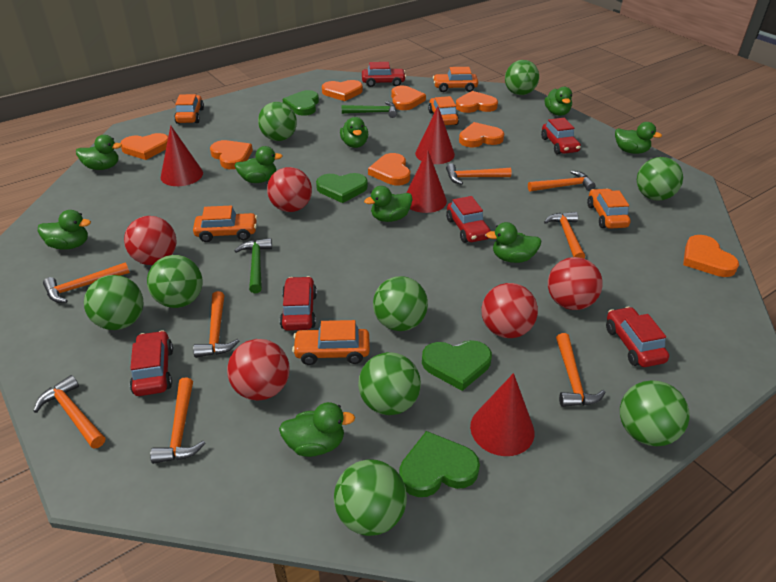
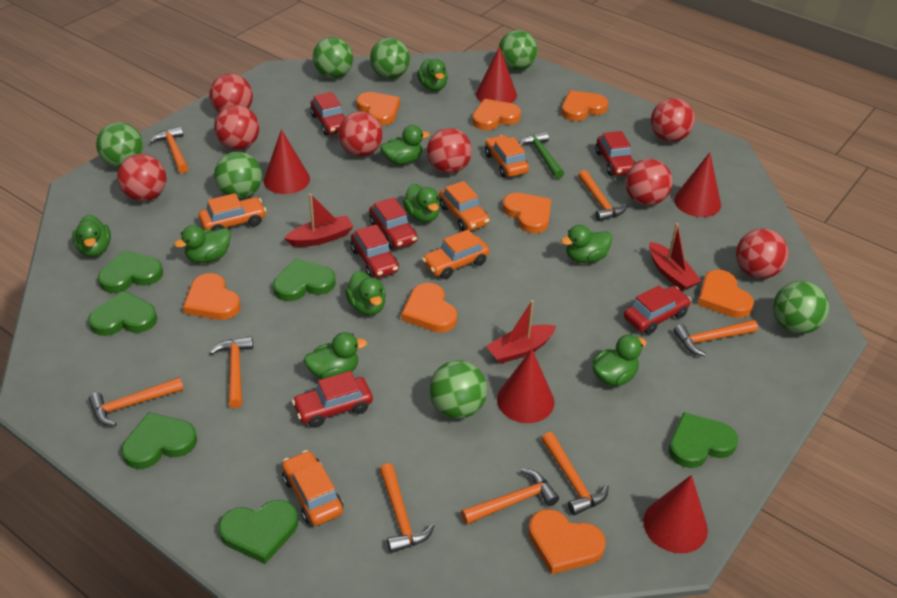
green ball: [84,275,144,330] [147,255,202,308] [258,102,297,141] [334,459,407,536] [358,352,421,415] [373,276,428,331] [505,60,539,95] [620,380,690,446] [637,157,683,201] = 9 -> [96,122,144,168] [214,152,262,199] [313,37,353,78] [370,38,410,79] [429,360,487,419] [498,30,538,71] [773,281,829,334] = 7
green hammer: [234,238,272,293] [342,101,397,118] = 2 -> [520,132,564,179] = 1
green heart: [283,90,319,116] [316,173,368,203] [399,431,480,497] [422,340,492,391] = 4 -> [88,291,157,336] [98,250,163,293] [122,412,197,469] [218,500,298,564] [273,258,336,301] [669,412,738,468] = 6
orange car: [174,94,204,124] [193,205,257,242] [292,320,370,365] [428,96,459,125] [433,67,478,92] [587,189,631,229] = 6 -> [199,193,266,231] [282,450,343,526] [422,230,489,279] [439,181,489,231] [485,135,529,178] = 5
red ball: [124,216,177,265] [227,339,290,400] [267,167,312,212] [481,283,538,338] [548,257,603,310] = 5 -> [117,154,167,201] [209,74,253,112] [214,105,259,150] [338,112,383,156] [427,128,472,174] [625,159,673,206] [651,98,695,142] [736,228,789,279] = 8
red boat: none = 0 -> [284,194,354,247] [486,300,556,364] [649,223,701,291] = 3
red cone: [161,125,203,186] [406,150,447,213] [415,107,455,164] [470,373,534,456] = 4 -> [264,129,310,194] [476,46,517,103] [497,349,555,423] [643,475,708,554] [674,152,721,217] = 5

